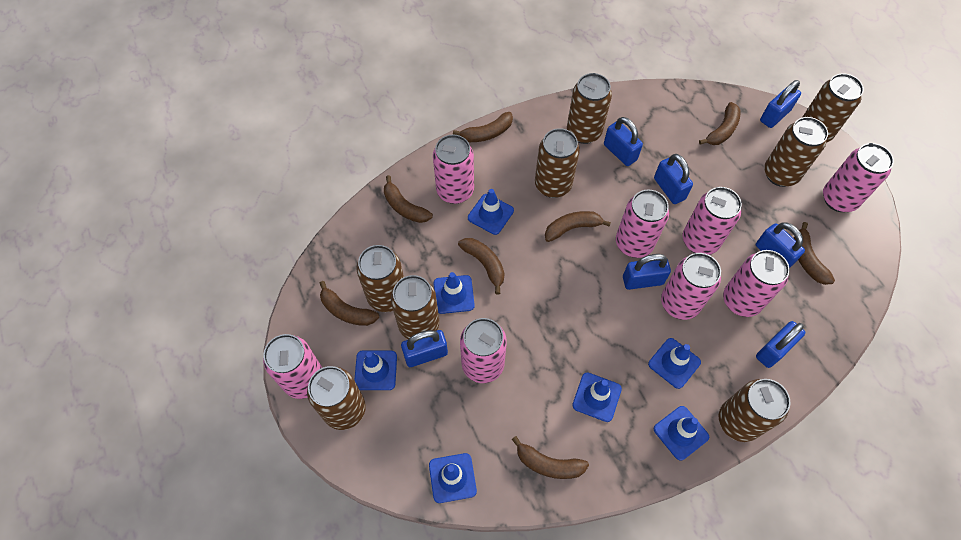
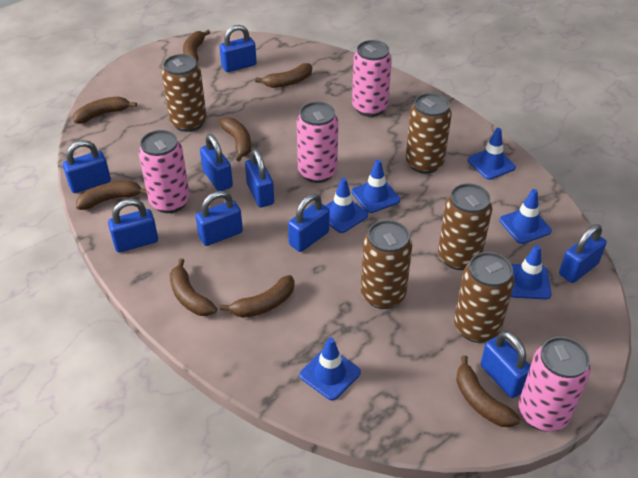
blue padlock: [401,330,448,367] [604,117,643,166] [623,254,671,290] [654,154,693,204] [756,222,805,268] [756,321,805,368] [760,80,801,128] = 7 -> [63,140,111,193] [108,199,158,253] [195,191,243,246] [200,134,233,191] [219,25,257,72] [245,149,274,208] [288,194,330,252] [480,331,531,398] [559,224,607,283] = 9
blue traffic cone: [354,350,397,390] [429,453,477,503] [433,272,475,314] [468,189,514,235] [572,372,622,422] [648,338,701,389] [654,406,709,461] = 7 -> [299,338,361,400] [325,178,368,233] [352,160,400,213] [468,128,516,180] [499,189,552,244] [511,245,552,299] = 6
brown can: [307,366,366,430] [356,245,404,312] [391,275,440,339] [535,128,580,198] [567,73,612,144] [719,379,791,442] [764,117,828,187] [803,73,864,143] = 8 -> [162,54,207,132] [361,220,412,309] [406,93,452,174] [438,183,492,270] [454,252,515,343] = 5
pink can: [263,334,323,399] [433,134,474,204] [460,318,507,383] [616,190,669,258] [661,253,721,320] [683,187,742,255] [723,250,790,317] [823,143,894,212] = 8 -> [139,130,190,213] [297,102,338,183] [352,40,392,117] [519,336,591,432] = 4

